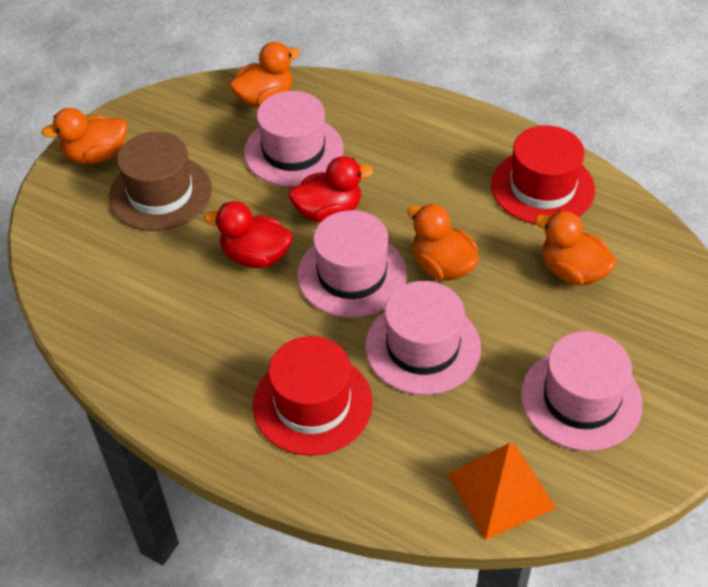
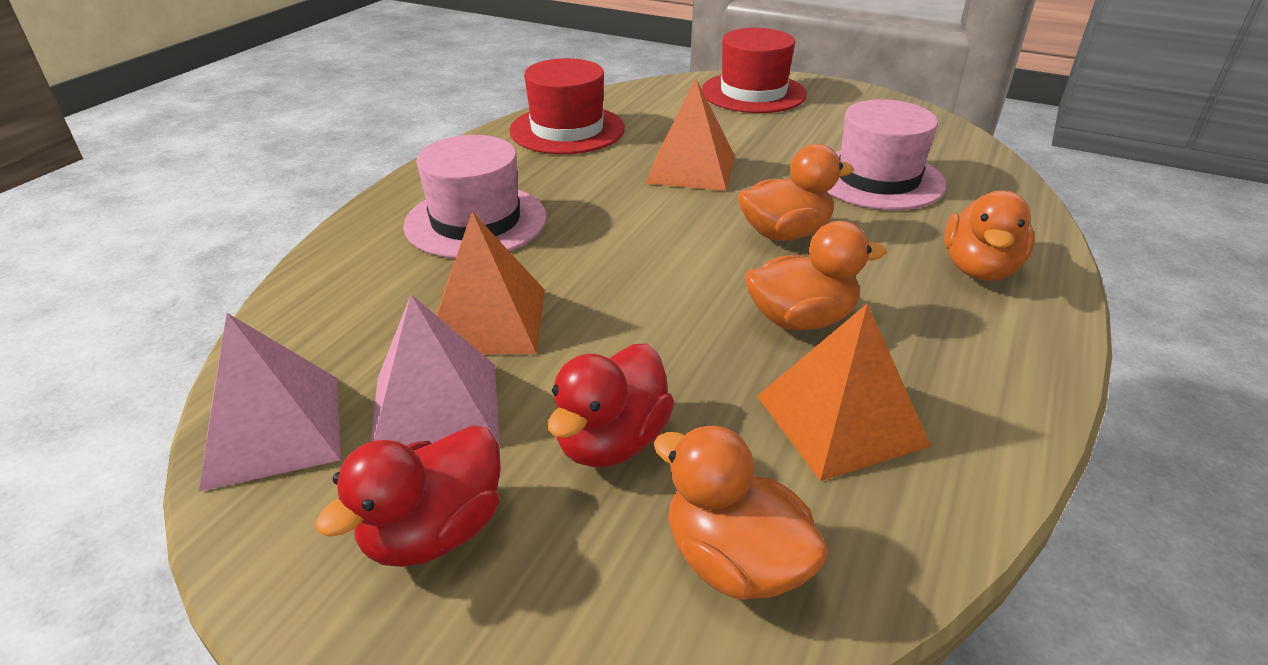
brown hat: [109,132,212,231] = 1 -> none = 0
orange pyramid: [447,443,556,540] = 1 -> [437,212,545,354] [645,79,735,191] [757,303,931,481] = 3
pink hat: [244,91,344,187] [297,210,407,318] [365,281,481,395] [521,331,643,451] = 4 -> [403,135,547,259] [827,99,946,210] = 2
pink pyramid: none = 0 -> [199,313,341,491] [370,295,500,446] = 2

